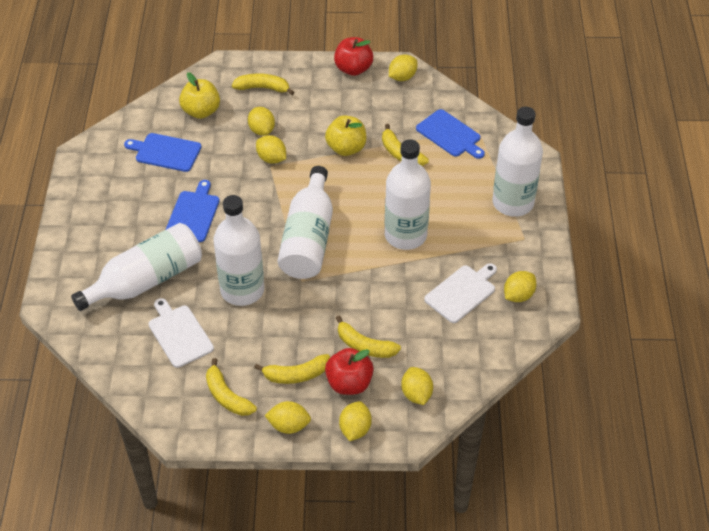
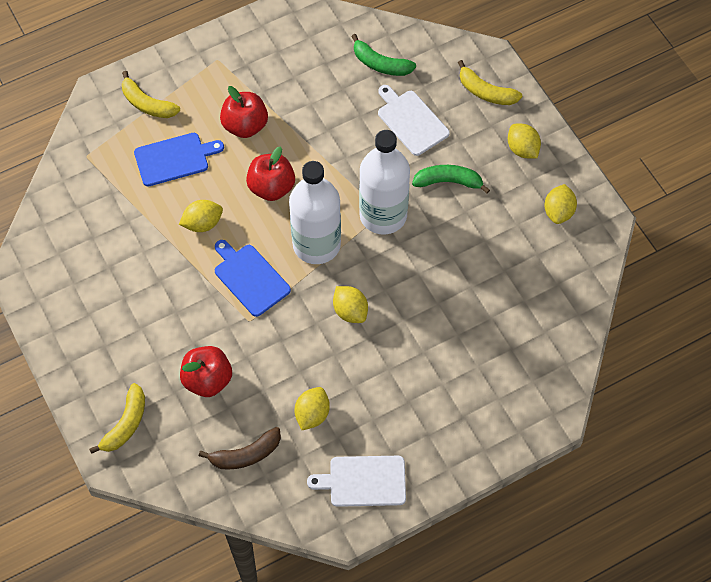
blue cutting board: [124,133,201,172] [166,180,219,242] [416,109,485,159] = 3 -> [134,133,224,186] [215,240,291,317] = 2
brown banana: none = 0 -> [199,427,281,470] = 1
green banana: none = 0 -> [351,34,416,76] [412,165,490,194] = 2
red apple: [325,348,374,395] [334,37,373,76] = 2 -> [180,346,232,397] [220,86,268,138] [246,146,295,201] = 3
white bottle: [71,223,202,311] [213,195,264,306] [277,166,333,279] [385,139,431,250] [492,107,543,217] = 5 -> [289,161,341,264] [359,130,410,235] = 2
yellow apple: [179,72,220,119] [325,115,366,156] = 2 -> none = 0
yellow banana: [206,358,257,416] [232,73,294,95] [254,354,330,384] [336,315,401,358] [382,124,429,166] = 5 -> [89,383,145,454] [122,71,180,118] [458,60,522,105] = 3
yellow lemon: [248,107,275,136] [256,135,286,164] [264,401,311,434] [339,401,372,441] [389,54,417,81] [401,367,433,405] [504,271,536,302] = 7 -> [179,200,223,232] [295,387,330,430] [333,286,368,323] [508,124,541,158] [544,184,577,224] = 5

